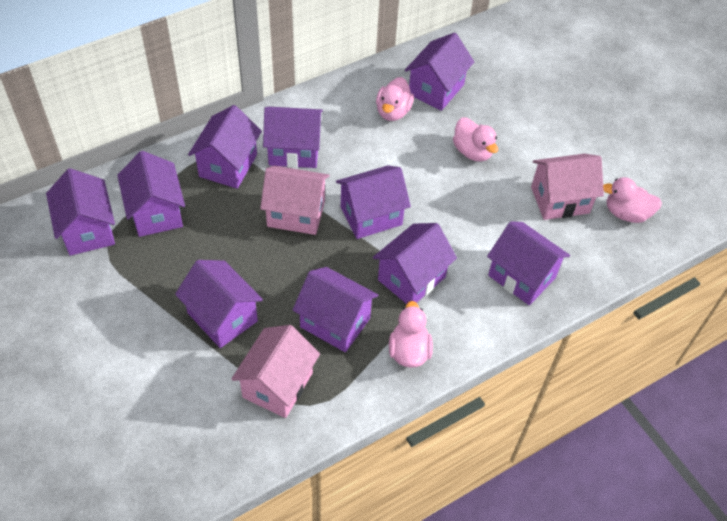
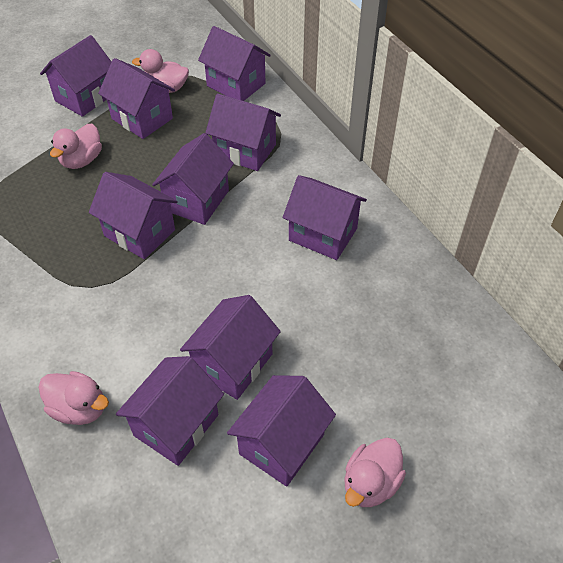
pink house: [231,325,320,418] [260,165,330,235] [531,154,604,220] = 3 -> none = 0

